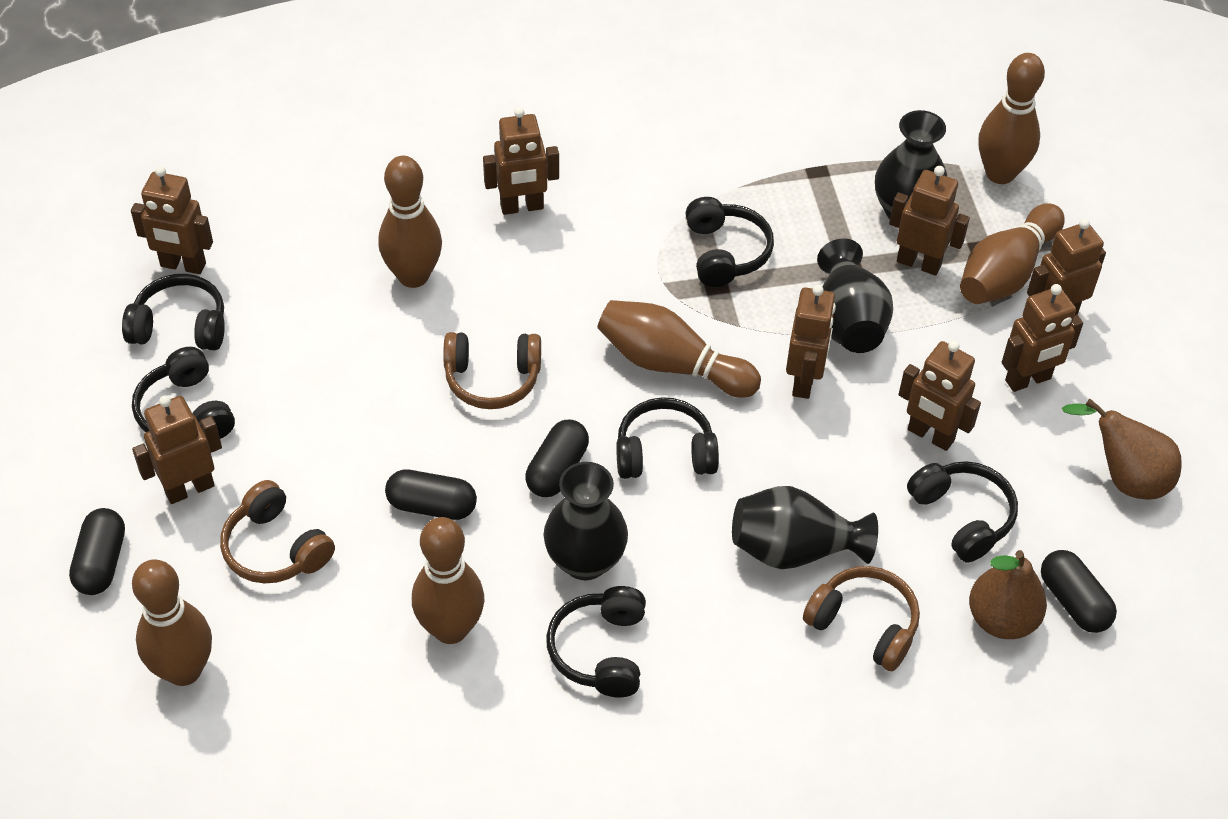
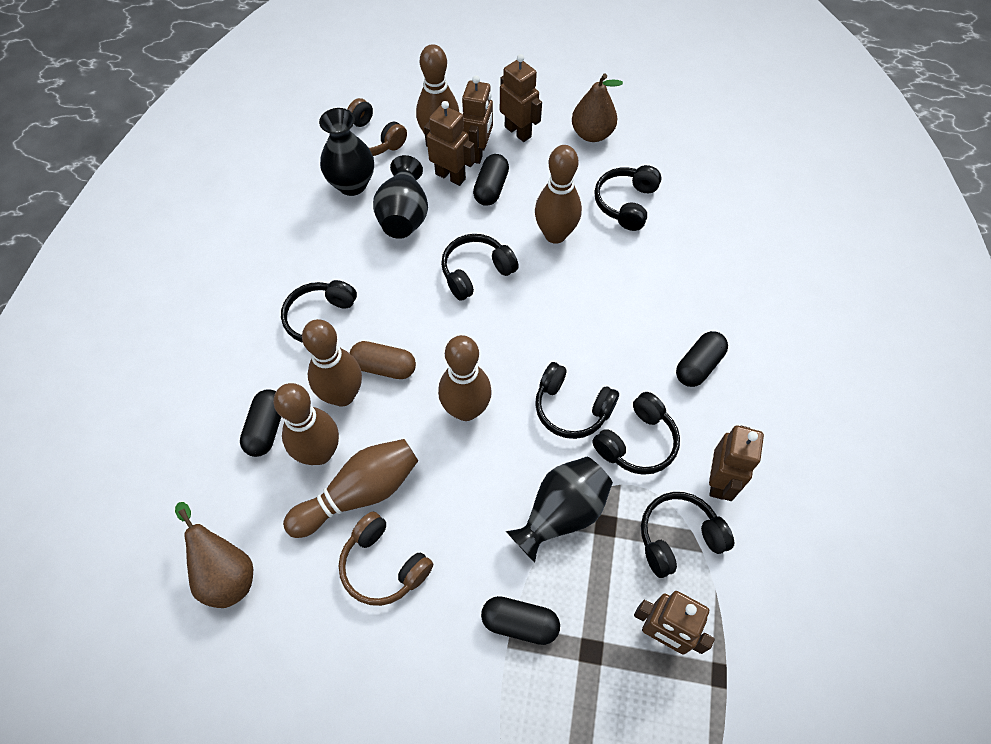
black vase: [543,462,628,580] [732,486,878,569] [817,238,893,353] [875,110,947,219] = 4 -> [319,108,374,196] [373,155,428,239] [506,457,613,562] = 3
brown capsule: none = 0 -> [350,341,416,379] = 1
brown headphones: [220,480,335,583] [443,332,541,409] [803,566,920,671] = 3 -> [339,511,433,606] [347,98,407,156] = 2
brown robot: [131,166,213,274] [132,395,222,504] [483,107,559,215] [786,285,836,399] [889,166,970,276] [898,341,981,451] [1002,284,1083,392] [1027,218,1106,315] = 8 -> [424,101,475,186] [462,75,493,164] [500,54,542,142] [634,591,715,655] [709,426,764,501] = 5

